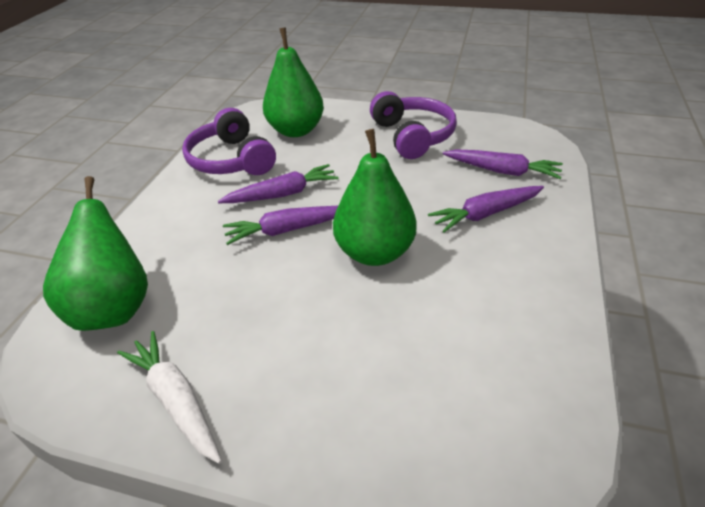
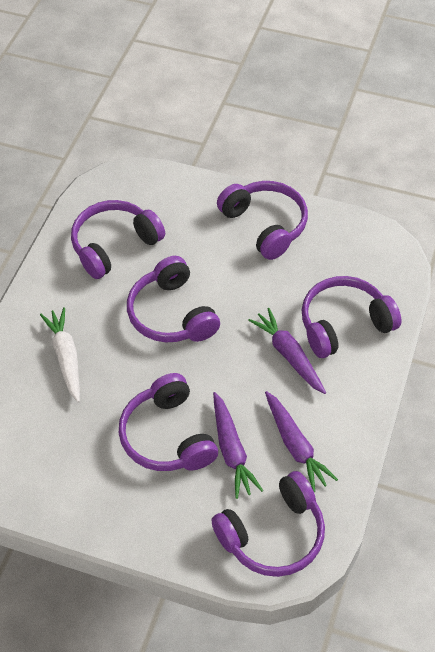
green pear: [43,176,148,331] [263,27,324,137] [333,129,417,266] = 3 -> none = 0
purple carrot: [218,164,339,203] [223,206,338,245] [428,186,544,232] [443,149,563,179] = 4 -> [213,392,264,499] [248,308,326,394] [265,391,338,492] = 3
purple headphones: [182,108,276,175] [370,91,457,159] = 2 -> [71,200,165,279] [119,373,218,471] [127,256,220,342] [211,471,325,577] [217,181,308,260] [302,276,402,358] = 6

